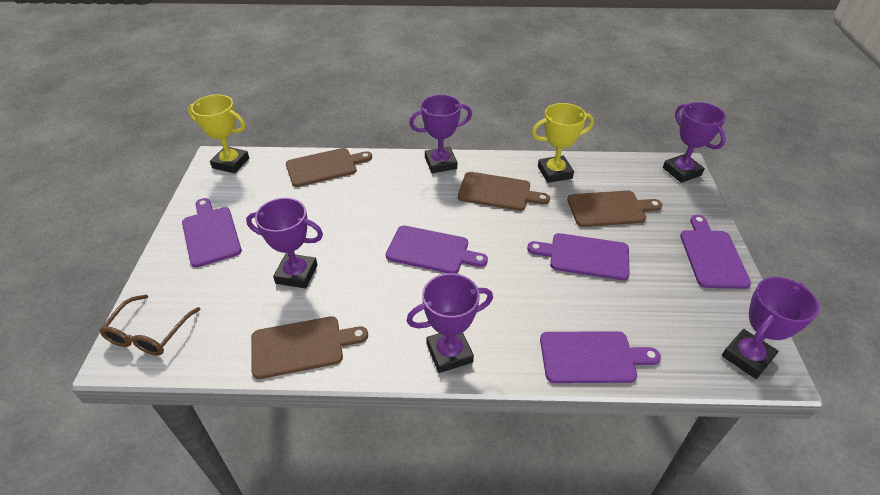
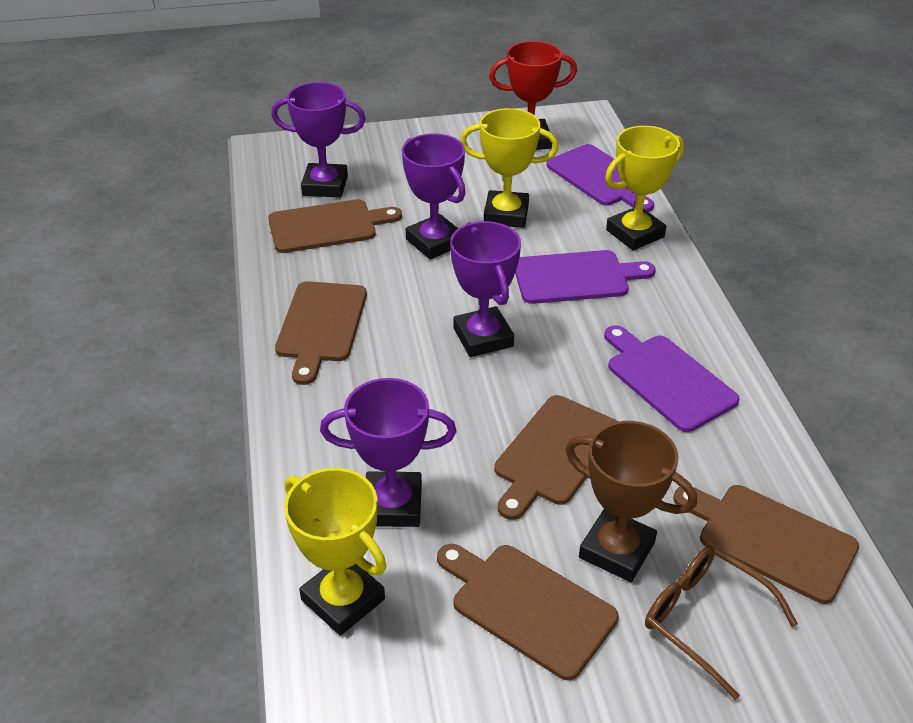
brown cutting board: [251,316,368,379] [286,148,372,187] [458,172,550,211] [567,190,662,227] = 4 -> [268,199,402,253] [275,281,367,385] [437,544,619,680] [494,395,618,520] [673,485,859,604] = 5
brown trophy: none = 0 -> [565,421,697,582] = 1
purple cutting board: [182,198,242,267] [386,225,488,274] [527,233,630,280] [540,331,661,383] [680,215,751,289] = 5 -> [515,250,656,304] [547,144,654,212] [604,326,740,432] = 3
purple trophy: [246,198,323,289] [407,273,493,373] [409,95,472,173] [663,102,726,183] [722,277,819,379] = 5 -> [271,82,366,198] [320,378,456,527] [402,133,466,259] [450,221,521,357] = 4
red trophy: none = 0 -> [489,41,577,150] = 1
yellow trophy: [188,94,249,173] [532,103,594,183] = 2 -> [284,468,386,636] [460,108,559,228] [605,126,684,250] = 3

